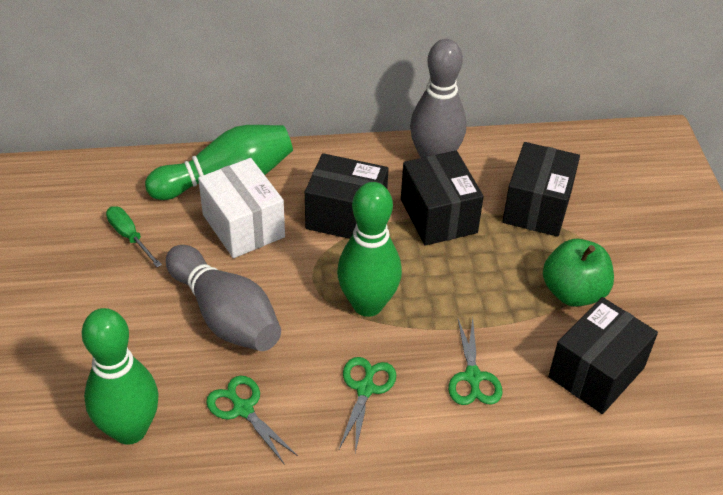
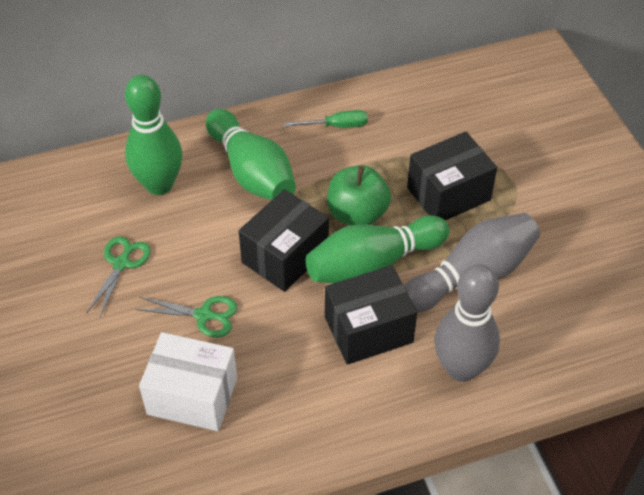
black box: [305,153,389,239] [401,151,484,246] [502,142,580,237] [548,297,658,414] = 4 -> [239,189,329,292] [325,265,417,365] [407,132,497,220] = 3
green scissors: [206,376,298,465] [339,357,396,453] [448,317,502,405] = 3 -> [86,236,151,317] [135,296,237,338] = 2

